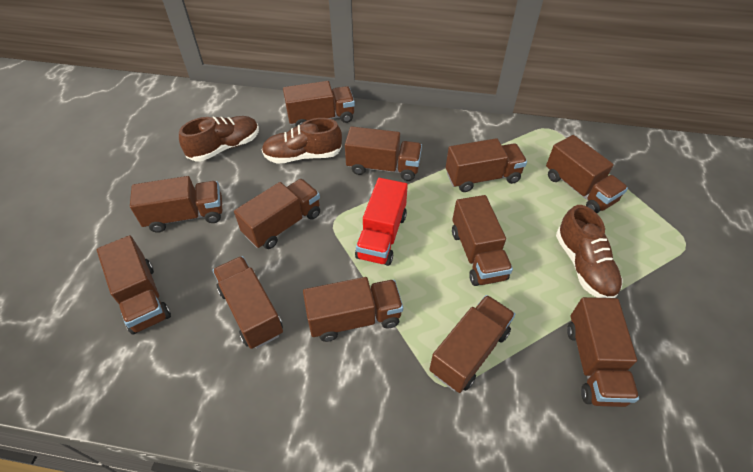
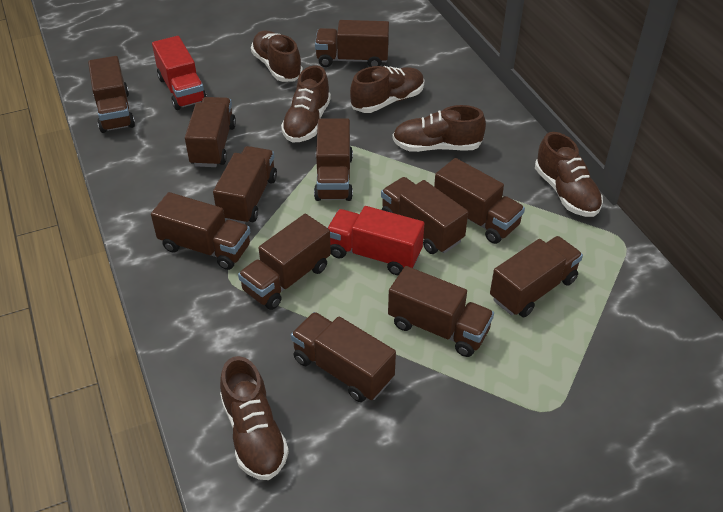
brown shoe: [179,116,259,161] [262,118,342,164] [556,205,623,298] = 3 -> [220,356,289,480] [251,31,303,82] [281,66,331,142] [350,66,425,113] [392,105,486,152] [535,132,603,217] = 6
red truck: [355,178,408,266] = 1 -> [152,36,207,110] [328,206,424,275] = 2

